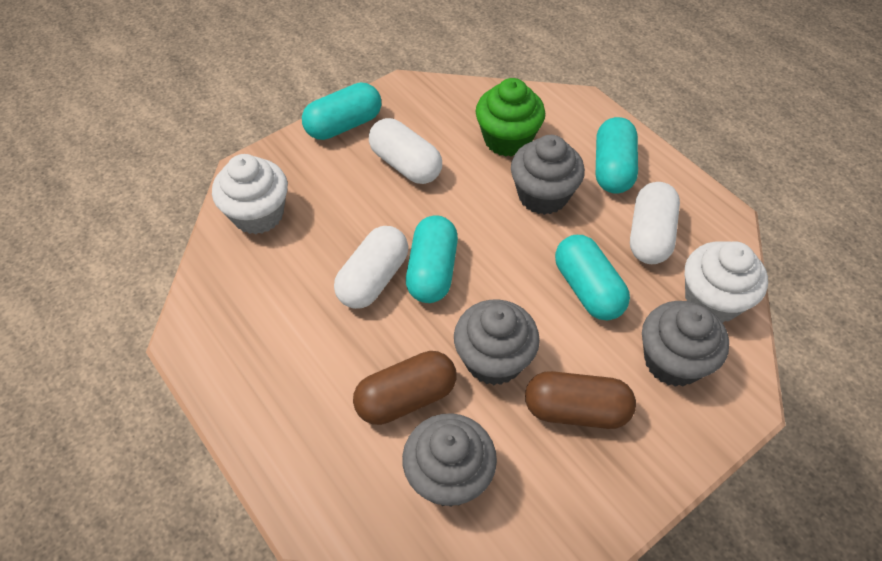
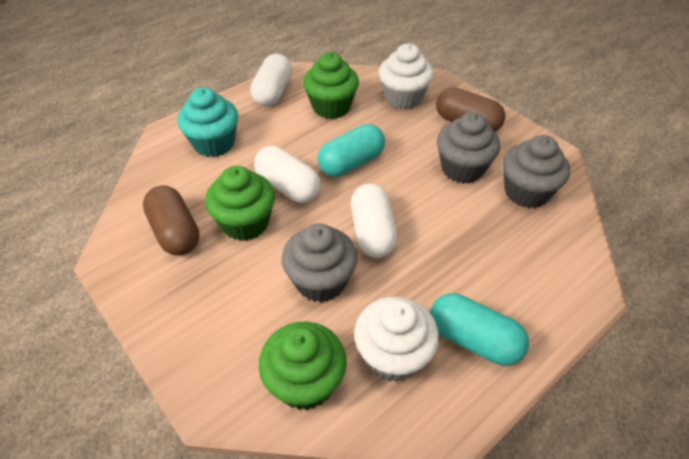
green cupcake: [476,78,545,157] = 1 -> [205,166,275,241] [259,322,347,410] [303,52,359,119] = 3
grey cupcake: [402,413,497,507] [454,299,540,385] [511,135,585,215] [642,301,729,387] = 4 -> [282,223,358,302] [437,112,500,184] [503,135,570,208] = 3
turquoise capsule: [302,82,381,140] [406,215,458,303] [555,235,630,320] [596,117,638,194] = 4 -> [317,124,385,177] [430,293,529,366] = 2
turquoise cupcake: none = 0 -> [177,87,238,157] = 1

